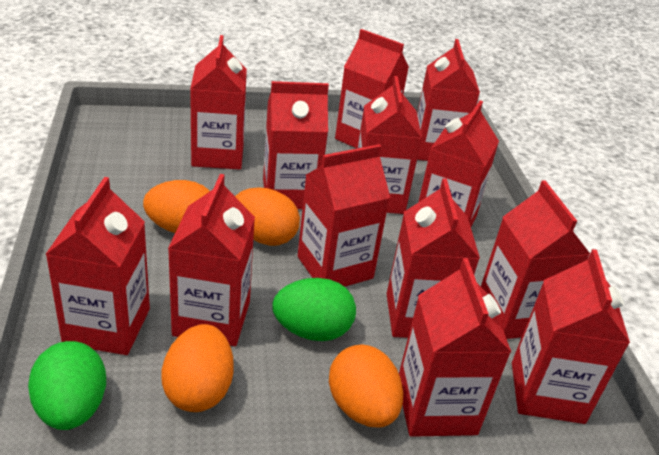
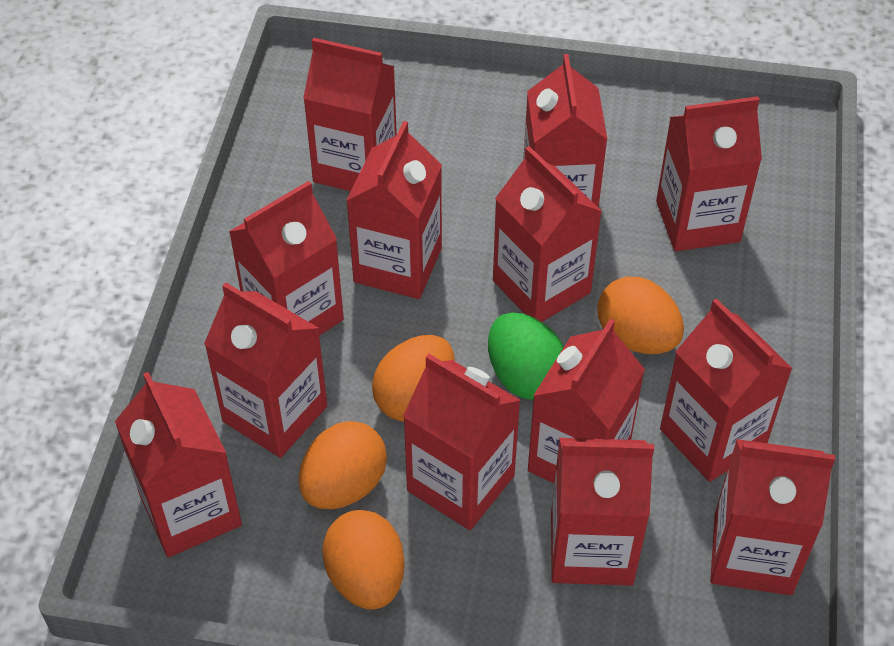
green egg: [28,341,106,430] [272,278,356,341] = 2 -> [488,313,564,400] = 1

